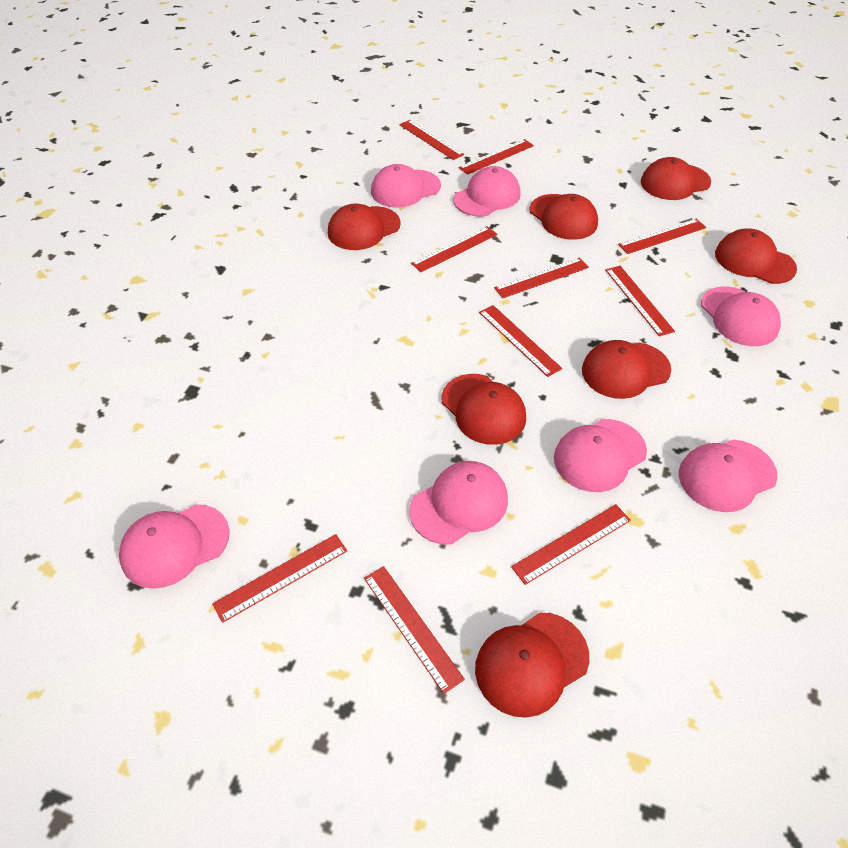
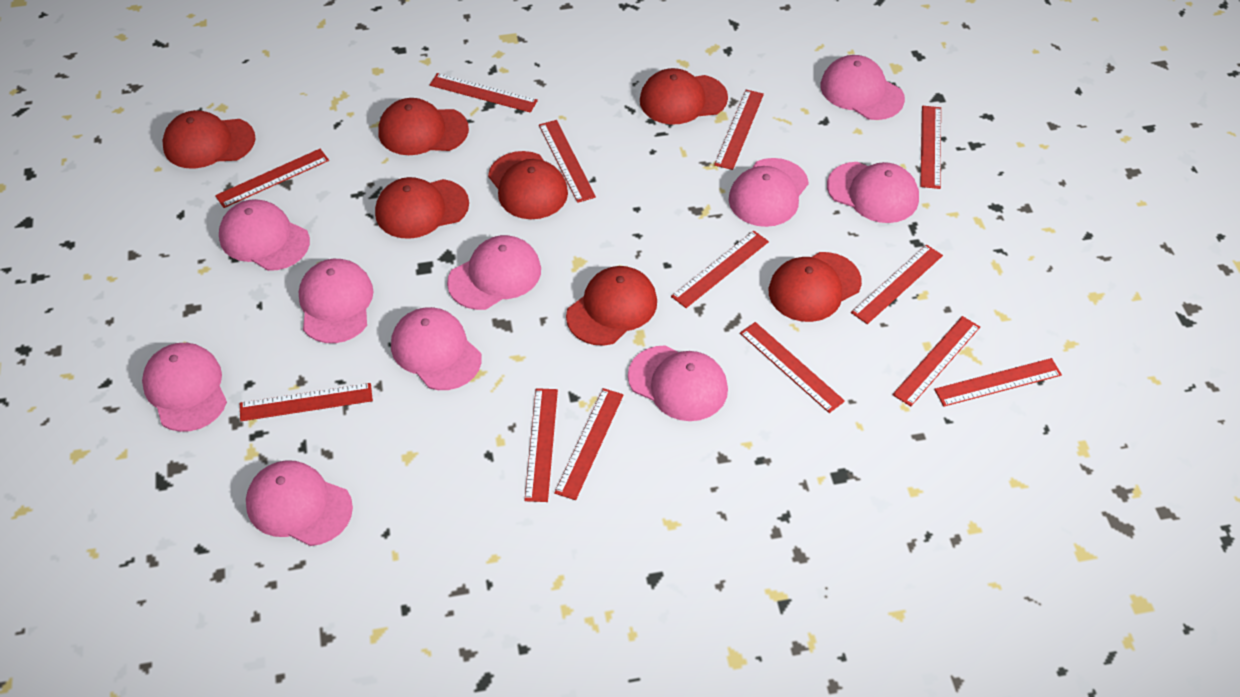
pink cap: [119,504,230,589] [371,164,441,208] [409,461,508,545] [453,166,521,217] [554,419,647,492] [679,439,778,512] [701,287,781,346] = 7 -> [142,343,227,432] [219,199,310,271] [246,460,353,546] [299,259,374,343] [391,307,482,390] [447,235,541,310] [628,345,728,421] [729,158,809,227] [821,55,905,120] [827,162,919,223] = 10
red ruler: [212,534,347,623] [364,566,465,694] [399,120,464,160] [411,226,497,272] [458,139,534,175] [479,305,562,377] [494,258,589,298] [511,504,631,585] [605,266,675,336] [618,219,706,254] = 10 -> [215,149,329,208] [240,383,373,421] [430,73,538,113] [524,388,558,502] [539,120,596,203] [554,388,624,500] [671,231,769,308] [714,89,764,170] [740,322,845,413] [851,244,943,324] [893,316,980,406] [920,106,941,189] [934,358,1062,407] = 13

